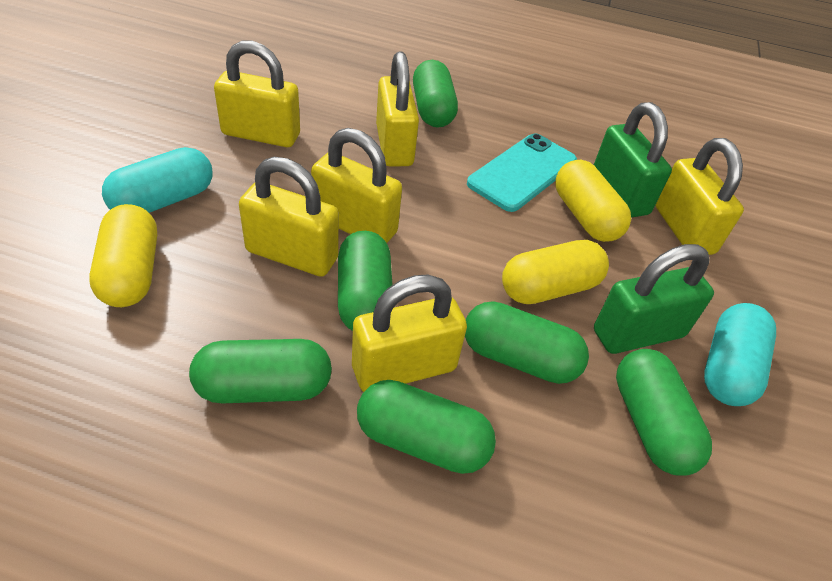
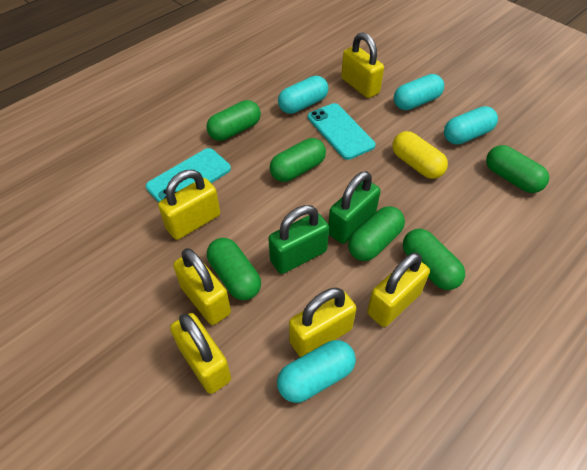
turquoise capsule: [102,147,213,213] [704,303,776,406] = 2 -> [277,340,356,403] [278,76,328,114] [394,74,444,110] [444,106,498,144] = 4
turquoise phone: [467,133,577,212] = 1 -> [146,148,231,202] [308,103,376,160] = 2
yellow capsule: [89,204,157,307] [502,240,609,304] [555,160,631,242] = 3 -> [392,131,448,179] = 1

